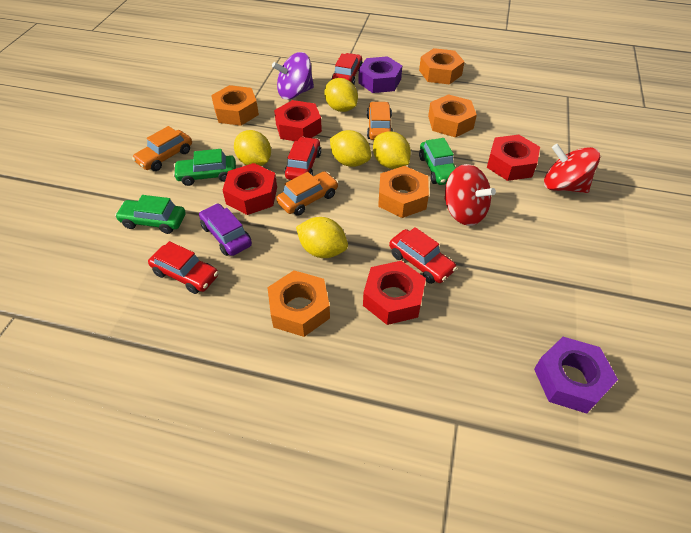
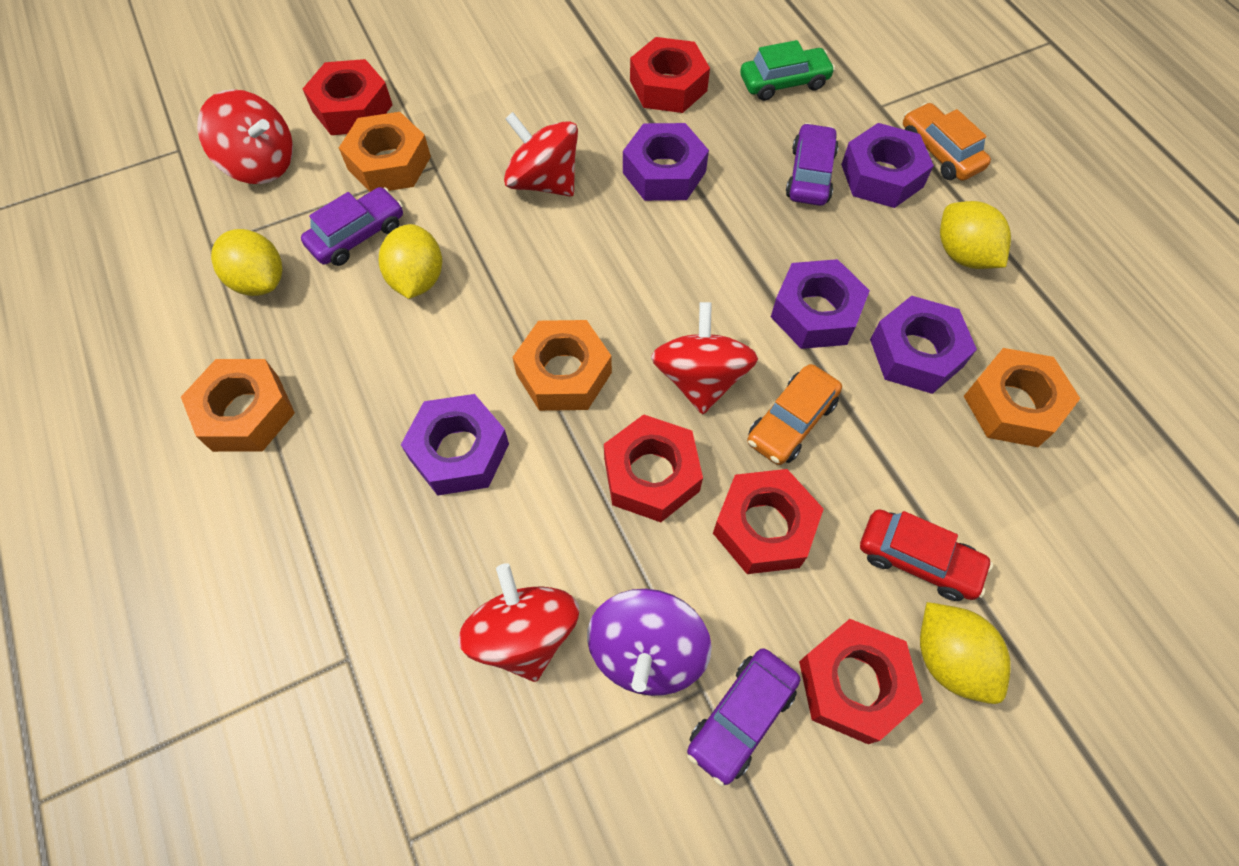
green car: [115,195,186,234] [173,149,236,186] [419,138,456,185] = 3 -> [740,40,835,101] = 1
orange car: [132,126,192,171] [276,171,339,216] [367,101,393,140] = 3 -> [747,364,842,465] [903,103,991,181] = 2
orange nut: [211,85,259,126] [267,270,330,337] [378,166,429,218] [419,48,465,85] [428,94,477,137] = 5 -> [181,359,295,452] [339,112,431,192] [512,320,612,411] [964,348,1081,447] = 4
purple car: [199,203,252,256] = 1 -> [301,187,403,266] [687,649,800,786] [786,123,838,206] = 3
purple nut: [358,56,402,93] [534,337,618,414] = 2 -> [401,394,509,496] [623,123,709,201] [771,259,870,349] [841,123,934,208] [870,296,977,394] = 5
red car: [148,241,218,294] [284,137,321,180] [332,53,363,85] [389,227,457,284] = 4 -> [860,509,993,601] = 1
red nut: [223,163,277,215] [274,100,322,141] [363,261,426,325] [487,135,540,181] = 4 -> [303,59,392,135] [604,414,703,522] [630,37,710,113] [713,469,824,574] [799,619,923,744] = 5
red spinning top: [444,164,496,226] [544,144,600,193] = 2 -> [197,89,293,184] [458,563,579,682] [504,112,578,196] [651,302,758,414] = 4
yellow lemon: [234,130,271,166] [296,217,348,258] [324,78,358,112] [330,130,371,167] [373,131,411,169] = 5 -> [211,229,283,296] [379,224,442,299] [920,602,1011,704] [940,201,1011,269] = 4

